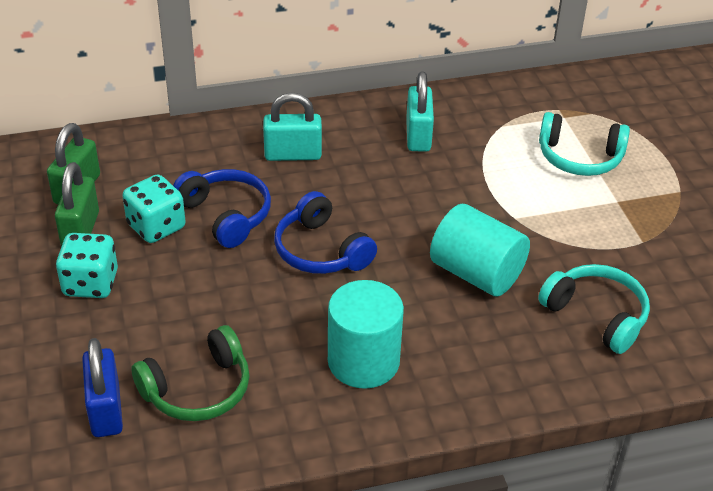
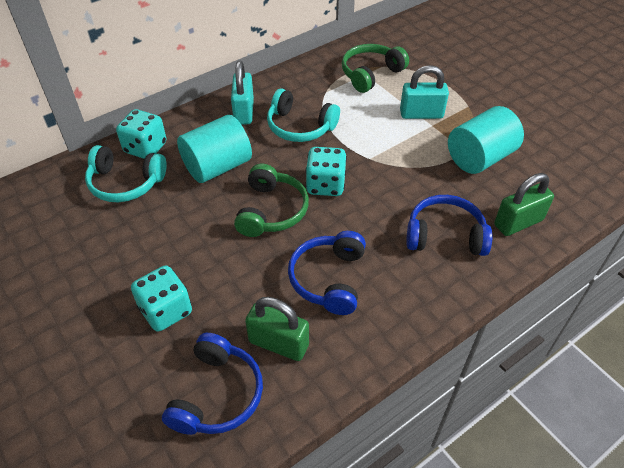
blue headphones: [173,169,271,248] [274,191,377,274] = 2 -> [162,333,263,435] [288,231,366,315] [406,195,492,256] = 3
blue padlock: [82,338,123,437] = 1 -> none = 0
green headphones: [131,325,249,421] = 1 -> [234,164,309,237] [342,44,409,93] = 2
turquoise dice: [56,233,118,298] [122,174,186,243] = 2 -> [116,109,167,159] [131,265,192,332] [305,147,347,196] = 3

